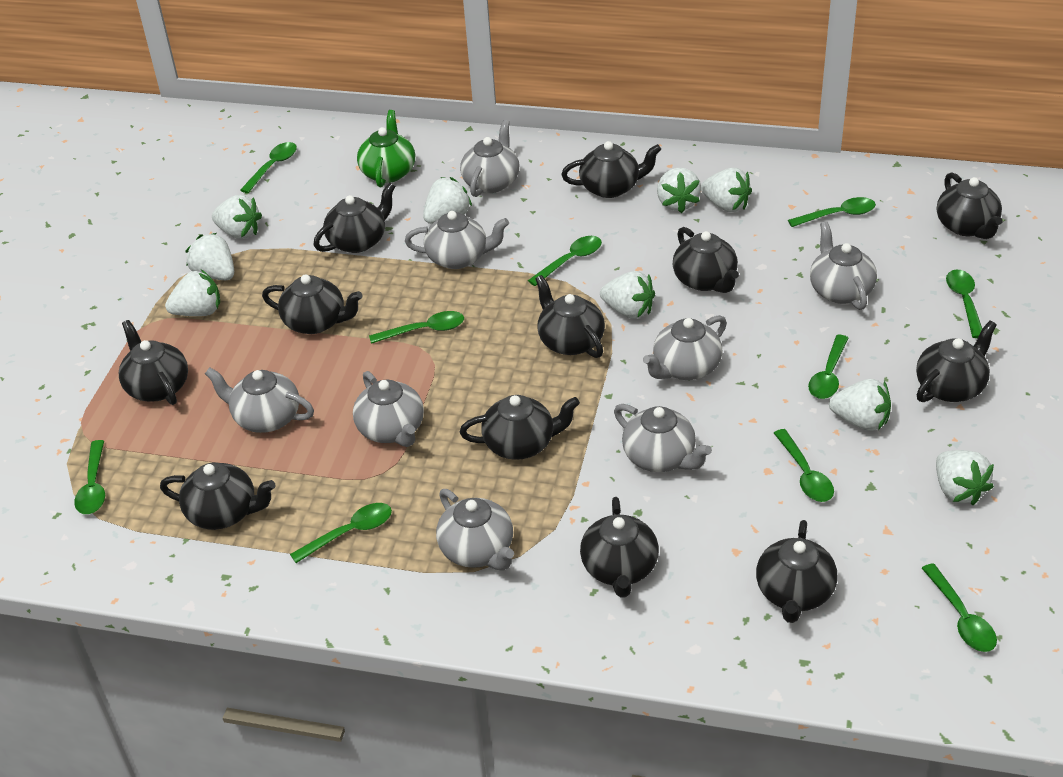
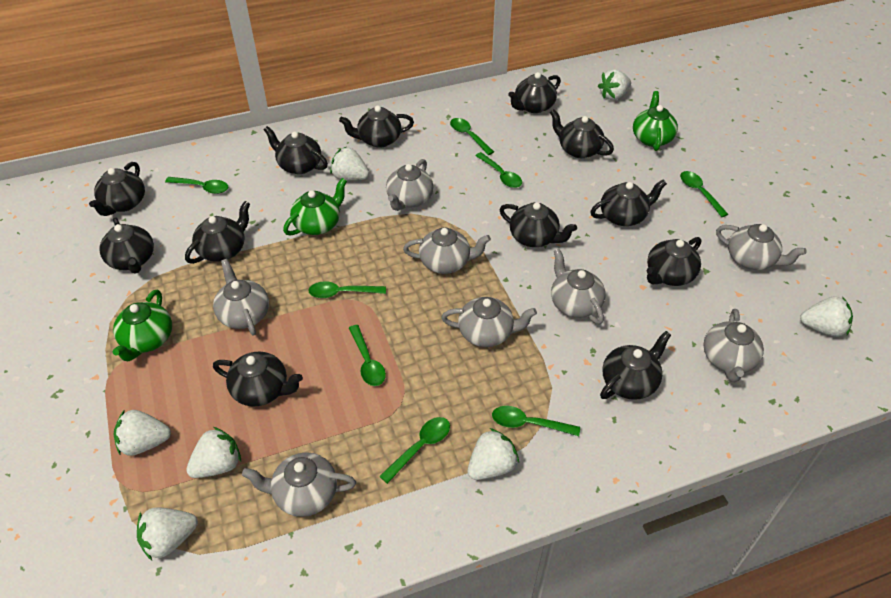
green spoon: [74,440,105,514] [240,142,297,193] [290,503,392,563] [369,311,464,344] [528,236,602,286] [774,429,834,502] [788,197,876,227] [808,335,849,399] [922,563,997,652] [946,270,982,338] = 10 -> [165,177,228,194] [308,281,386,298] [349,325,386,386] [379,417,450,484] [450,118,494,155] [475,152,522,188] [492,406,580,436] [680,171,728,217] = 8
green teapot: [357,110,415,187] = 1 -> [113,290,172,361] [283,178,347,236] [633,91,678,151] = 3
white strawberry: [165,270,220,316] [185,233,234,280] [212,195,262,239] [423,177,472,224] [600,271,655,319] [657,168,701,213] [701,168,752,212] [829,379,891,431] [936,450,994,505] = 9 -> [113,410,171,456] [137,507,198,560] [186,427,241,478] [330,147,369,180] [468,428,519,480] [598,69,631,100] [800,296,853,337] = 7

